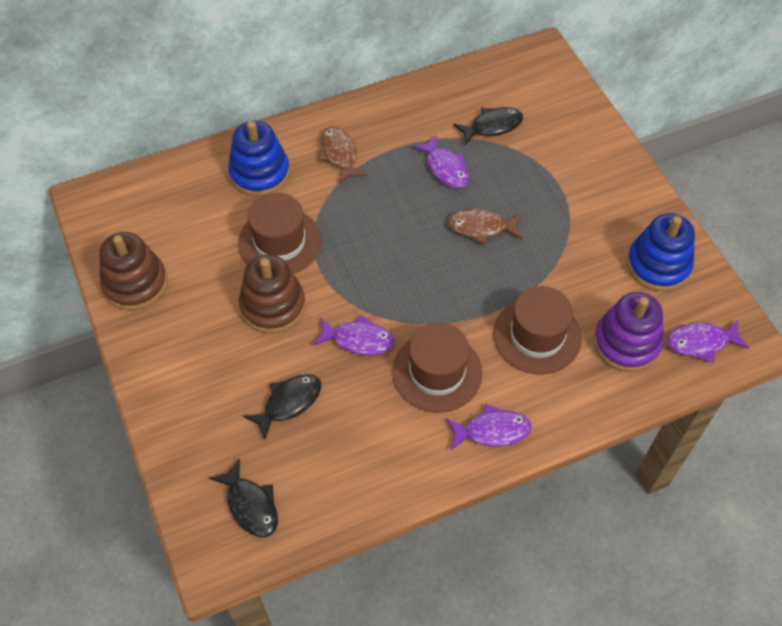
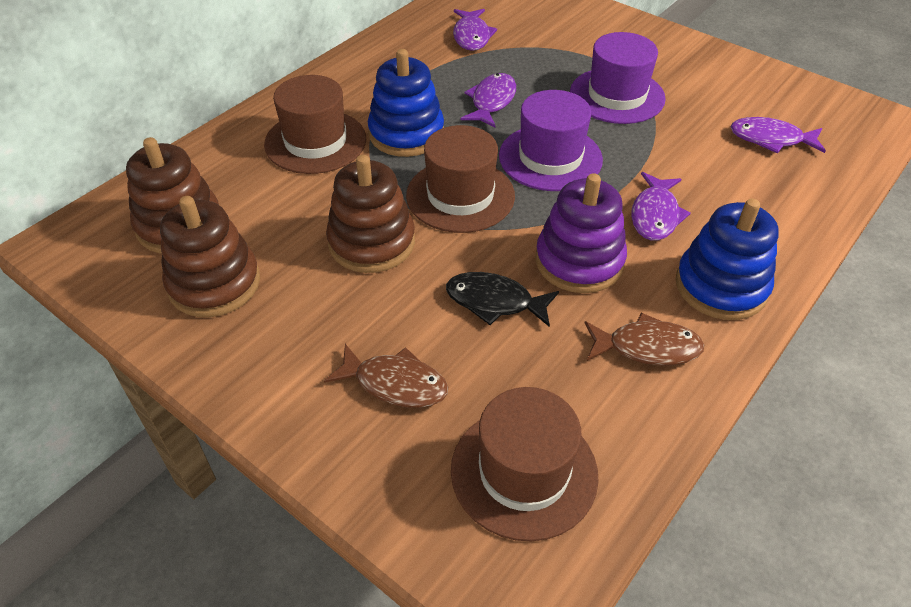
black fish: [209,458,278,537] [243,374,321,440] [453,107,523,145] = 3 -> [446,272,559,327] = 1
brown stacking toy: [99,232,168,311] [239,254,306,334] = 2 -> [126,137,219,254] [160,196,260,317] [326,155,415,273] = 3
purple hat: none = 0 -> [499,90,603,191] [570,32,666,124] = 2

